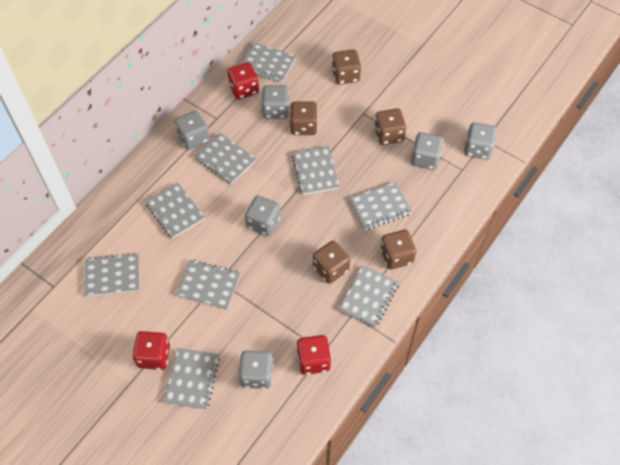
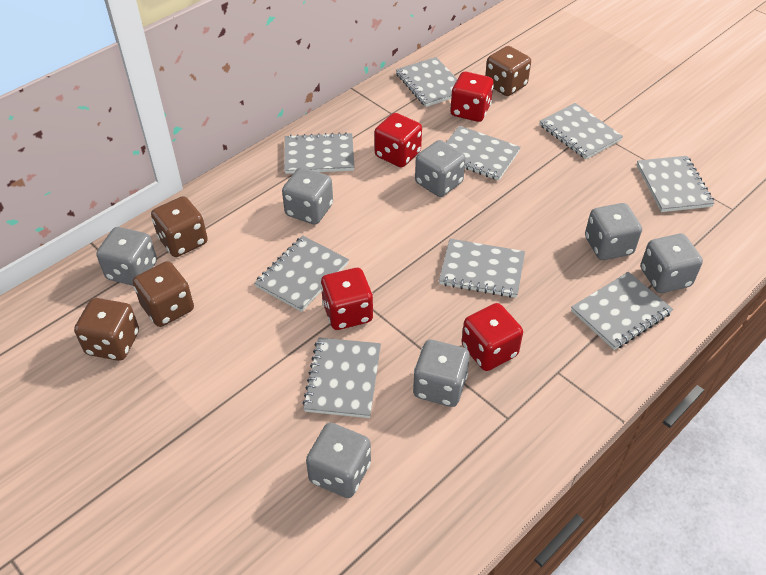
brown dice: [290,101,318,135] [313,241,350,284] [332,49,361,85] [374,108,406,145] [380,230,416,269] = 5 -> [74,298,139,361] [133,261,194,327] [151,196,208,257] [485,46,531,96] = 4
grey dice: [175,110,210,150] [239,351,273,389] [245,195,281,236] [261,85,289,119] [411,132,443,170] [464,122,497,160] = 6 -> [96,227,157,286] [282,167,333,225] [306,423,371,498] [413,340,470,407] [415,140,466,197] [585,203,642,260] [641,233,703,293] = 7
red dice: [132,331,170,370] [227,62,259,100] [297,335,331,375] = 3 -> [321,268,373,330] [374,113,422,168] [450,72,494,122] [461,303,523,371] = 4

